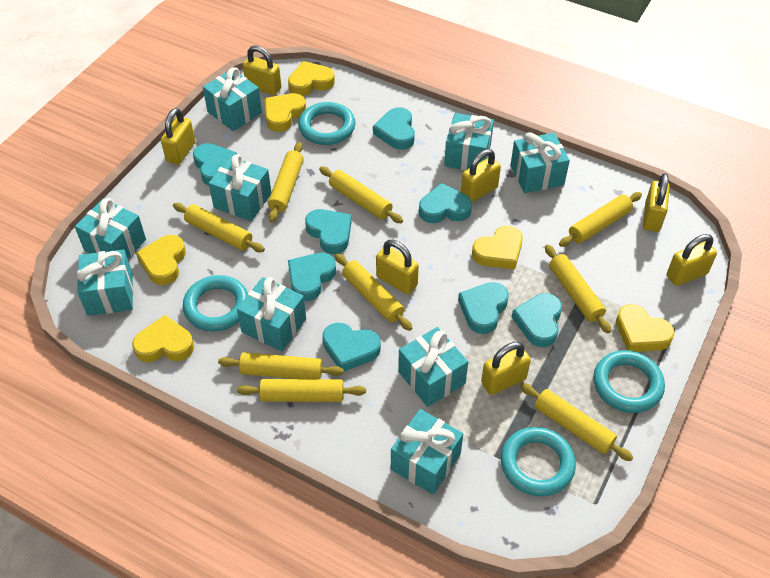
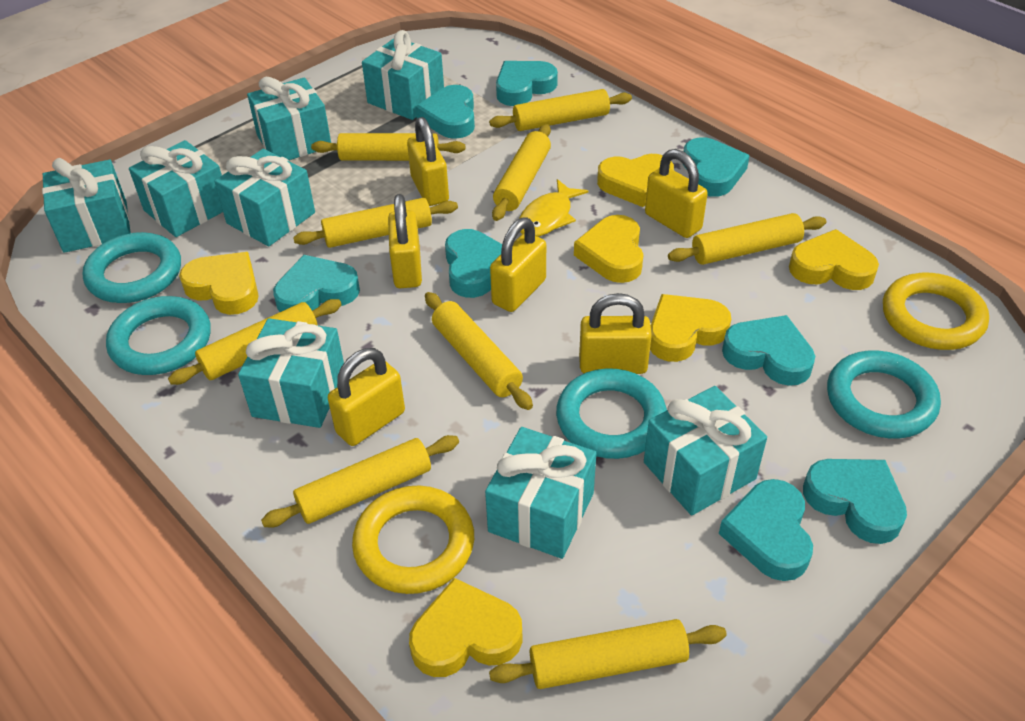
turquoise gift: [75,198,146,259] [77,249,133,316] [203,67,262,131] [209,154,271,221] [237,277,306,351] [391,409,463,495] [398,327,468,407] [444,113,494,171] [510,132,570,193] = 9 -> [42,158,131,253] [129,140,223,237] [215,149,315,246] [238,318,344,428] [247,77,331,160] [362,30,444,120] [485,427,596,559] [644,386,767,516] = 8
yellow fish: none = 0 -> [519,179,588,237] = 1
yellow padlock: [161,108,195,165] [243,45,281,95] [376,240,419,294] [461,149,501,202] [481,342,531,395] [643,173,670,232] [667,234,717,286] = 7 -> [328,348,405,446] [388,194,422,288] [407,117,449,206] [490,218,546,312] [579,293,652,374] [645,149,708,238] = 6
yellow ring: none = 0 -> [352,486,474,594] [883,273,989,350] = 2

